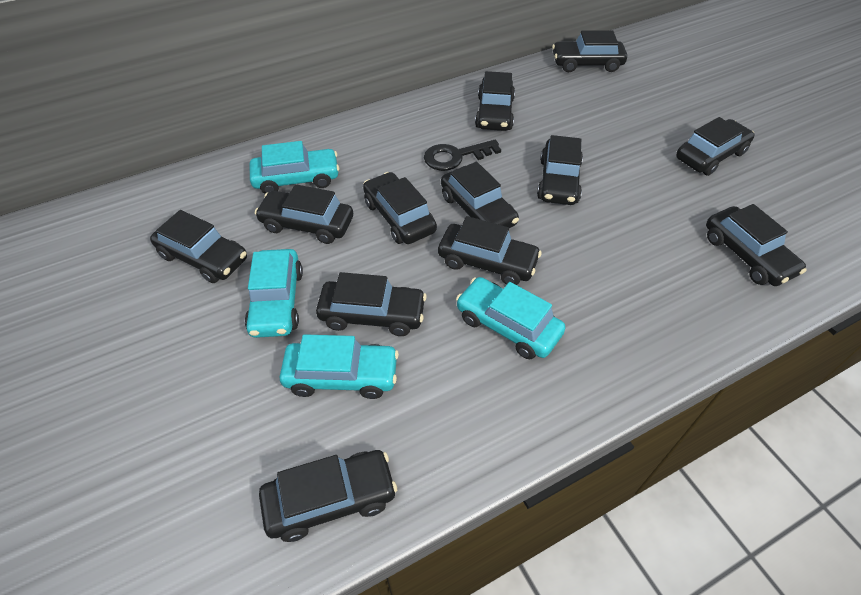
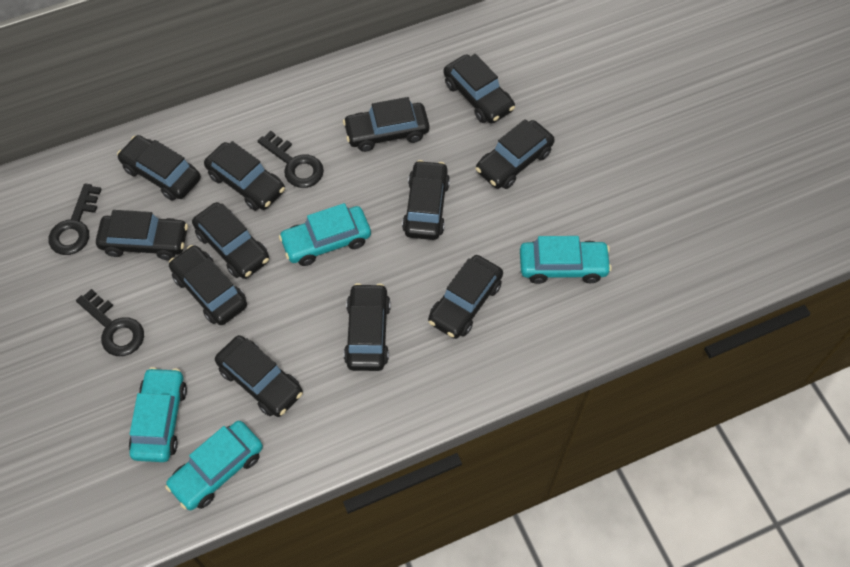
black key: [424,140,501,171] = 1 -> [48,183,102,255] [76,289,144,356] [258,131,324,188] = 3

